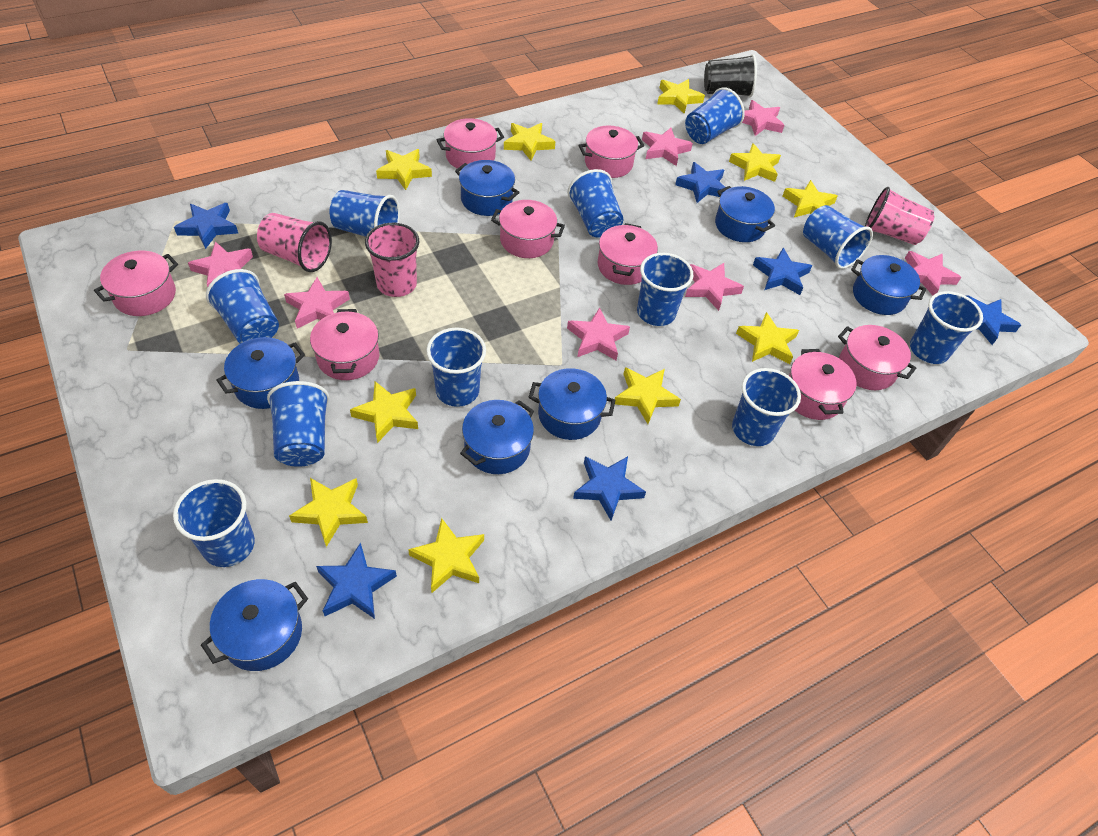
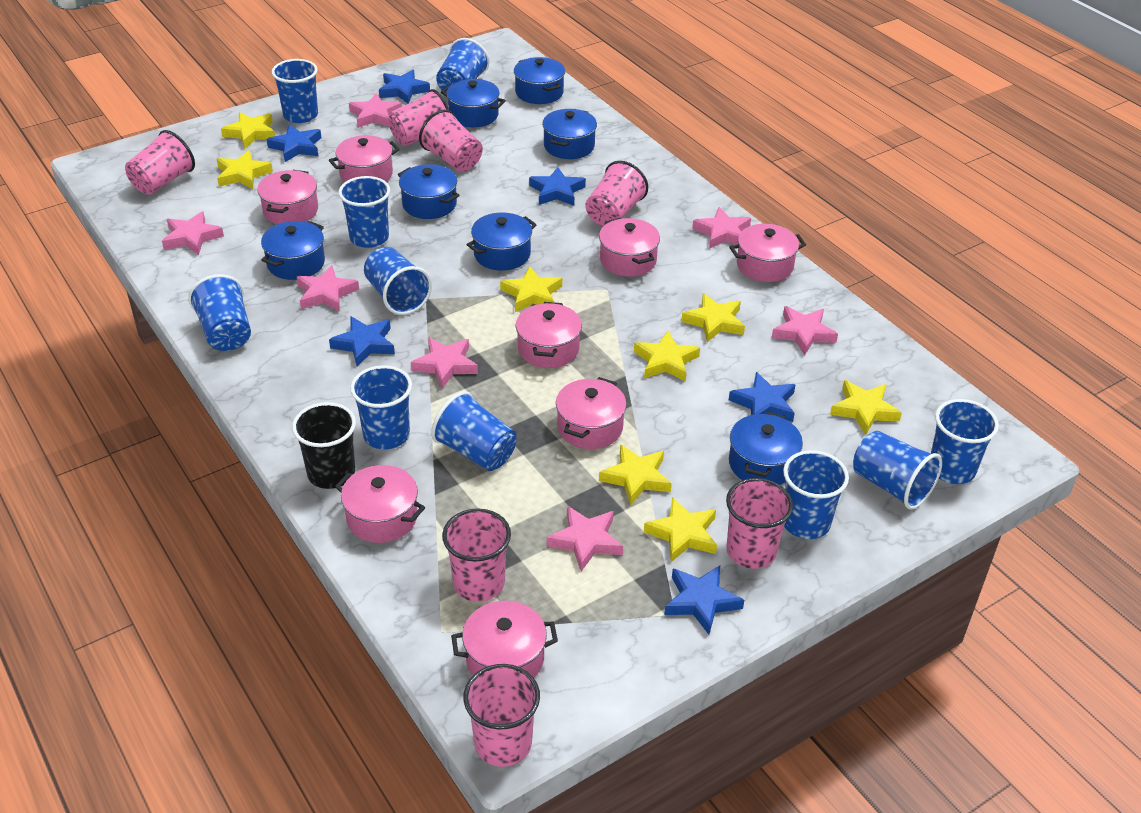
blue cup: [173,479,255,567] [206,269,279,344] [267,381,330,467] [329,190,400,237] [426,327,486,407] [567,169,623,238] [637,253,693,326] [685,87,745,144] [732,368,801,446] [803,205,873,269] [910,291,983,364] = 11 -> [188,274,251,351] [272,59,318,123] [339,176,390,248] [350,365,412,449] [364,247,432,315] [431,391,517,471] [436,38,489,92] [783,450,849,539] [853,431,942,510] [931,399,999,484] = 10
pink cup: [257,213,332,272] [365,223,419,297] [865,187,935,245] = 3 -> [125,130,195,195] [388,89,450,146] [419,110,483,172] [442,509,511,602] [463,664,540,767] [585,161,648,226] [726,478,793,569] = 7
yellow star: [289,478,368,547] [350,381,418,443] [376,149,432,190] [408,518,484,593] [504,123,556,161] [615,367,681,424] [657,79,705,114] [729,143,781,182] [736,312,799,364] [783,180,838,218] = 10 -> [217,150,273,189] [221,112,275,149] [500,266,562,312] [599,444,672,505] [634,331,700,382] [644,497,717,562] [681,293,745,342] [830,380,902,435] = 8

